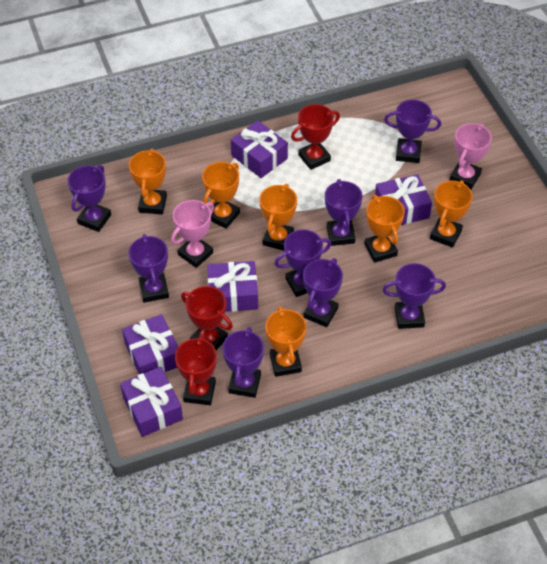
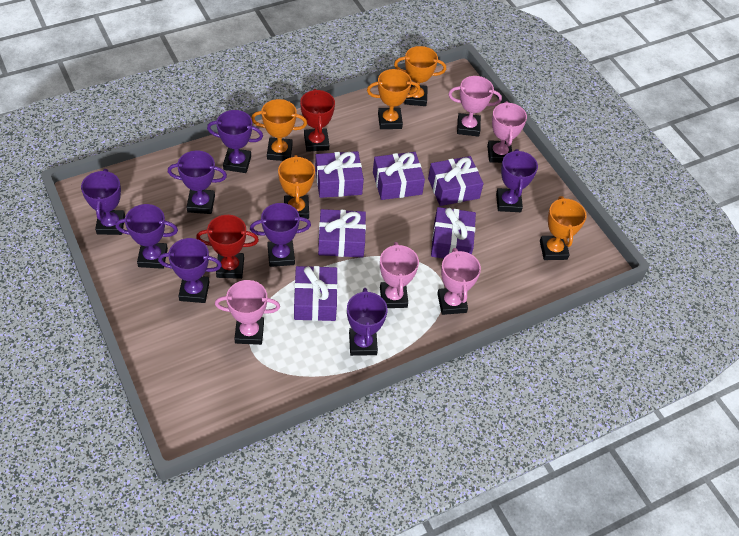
orange trophy: [129,149,167,215] [202,162,240,229] [259,184,297,251] [265,306,307,377] [365,195,405,263] [430,180,472,248] = 6 -> [251,99,307,161] [278,155,315,219] [367,69,420,129] [394,46,446,106] [540,196,587,260] = 5
pink trophy: [171,200,214,268] [450,123,492,189] = 2 -> [215,280,280,345] [380,242,419,308] [437,248,481,315] [448,76,502,137] [487,101,527,163] = 5
purple gift: [120,367,183,437] [122,314,178,374] [207,261,258,312] [231,120,288,178] [375,174,432,225] = 5 -> [294,266,338,321] [315,151,364,198] [318,209,366,258] [373,152,425,200] [428,156,484,206] [431,207,476,258] = 6
red trophy: [175,334,217,405] [181,286,233,350] [291,104,340,170] = 3 -> [196,215,259,279] [300,89,335,152] = 2

